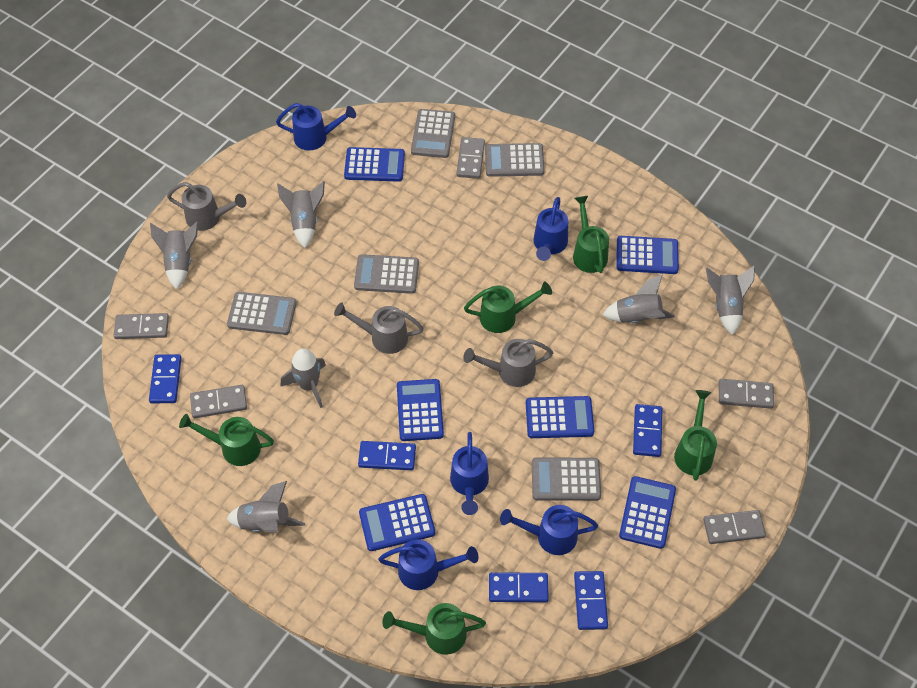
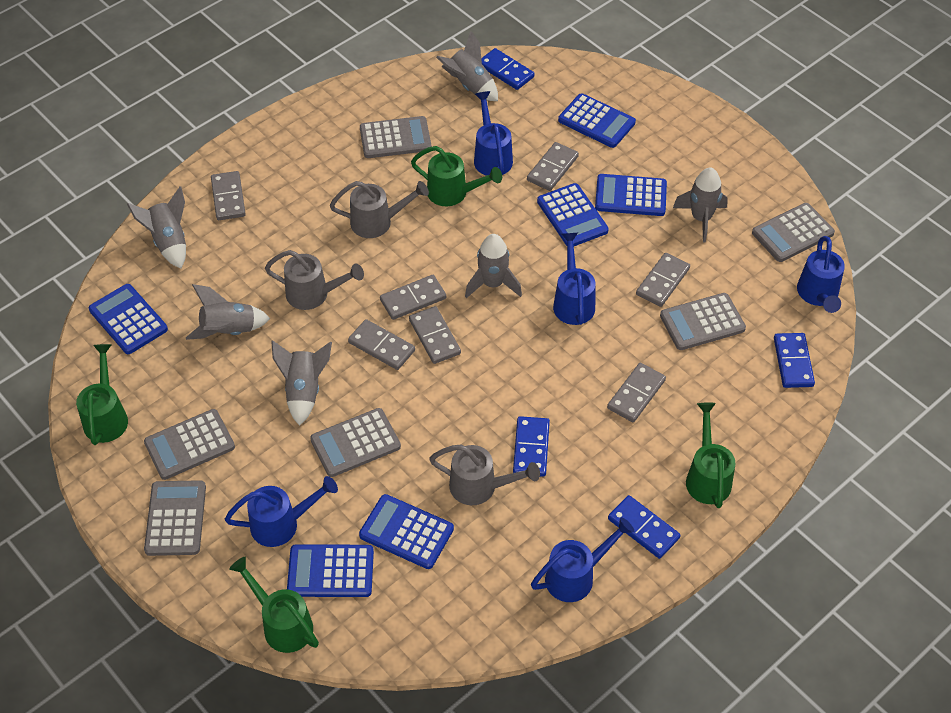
blue domino: [149,354,182,403] [358,441,416,470] [489,572,549,603] [574,571,608,630] [633,404,663,457] = 5 -> [481,48,534,90] [513,416,550,477] [608,495,681,559] [774,333,815,388] = 4
green watering can: [179,414,274,466] [382,603,486,655] [464,282,552,333] [573,196,609,273] [674,390,717,481] = 5 -> [76,344,128,445] [229,557,319,653] [411,146,502,206] [686,402,735,508] = 4
grey calculator: [227,292,296,335] [354,254,419,294] [411,109,455,158] [485,143,545,177] [532,457,601,501] = 5 -> [144,409,235,480] [144,480,206,556] [310,408,401,477] [360,116,432,158] [660,293,746,350] [752,203,835,262] = 6
grey domino: [113,313,169,339] [190,385,247,418] [456,137,485,179] [703,510,766,544] [719,379,774,409] = 5 -> [211,171,246,220] [348,319,415,370] [380,275,446,320] [409,306,461,364] [527,142,579,191] [607,363,666,422] [636,253,690,307] = 7

